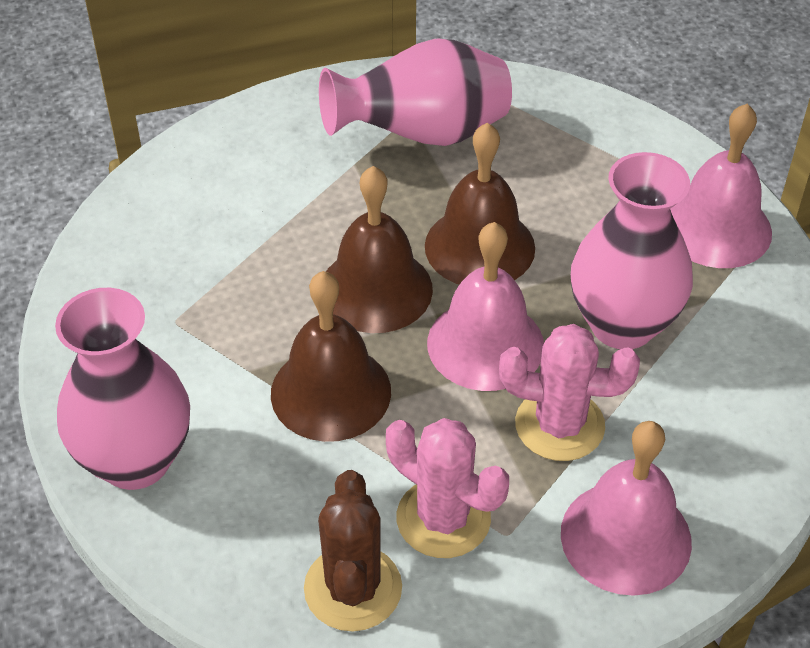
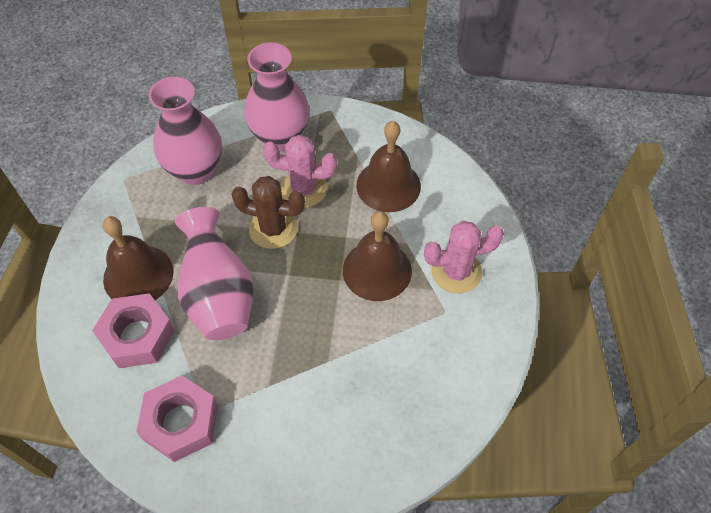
pink bell: [427,222,544,391] [561,421,692,596] [670,104,772,268] = 3 -> none = 0
pink nut: none = 0 -> [92,293,175,368] [136,376,218,462] = 2

